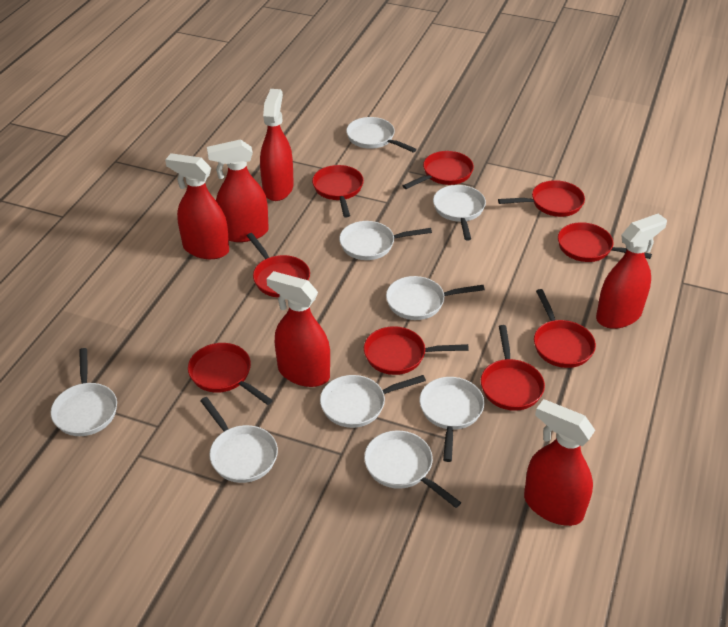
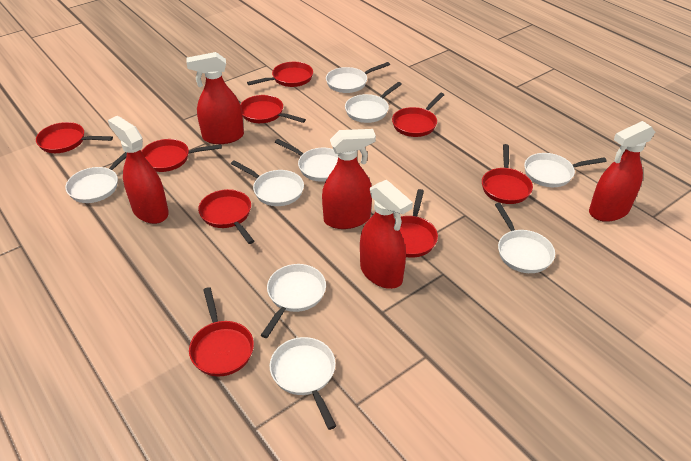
red spray bottle: [165,153,229,259] [207,139,269,242] [260,89,294,201] [267,271,330,387] [524,399,595,526] [596,213,667,329] = 6 -> [108,116,169,224] [186,52,244,144] [322,129,376,229] [360,180,413,289] [589,121,655,222] = 5

